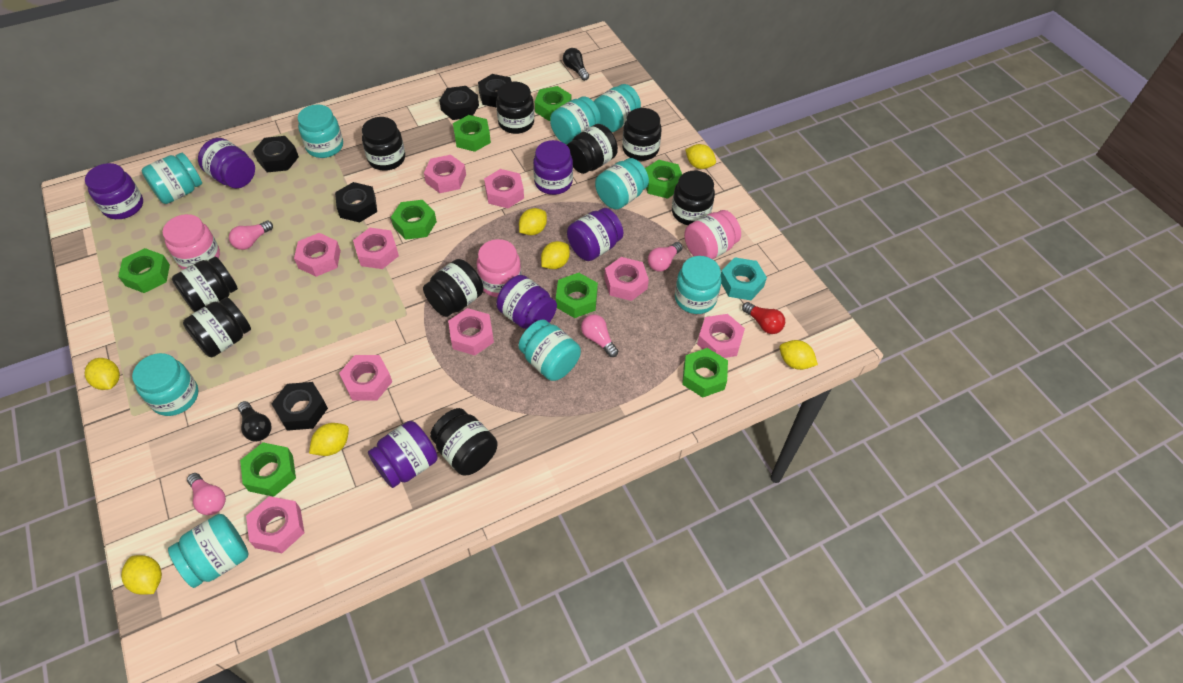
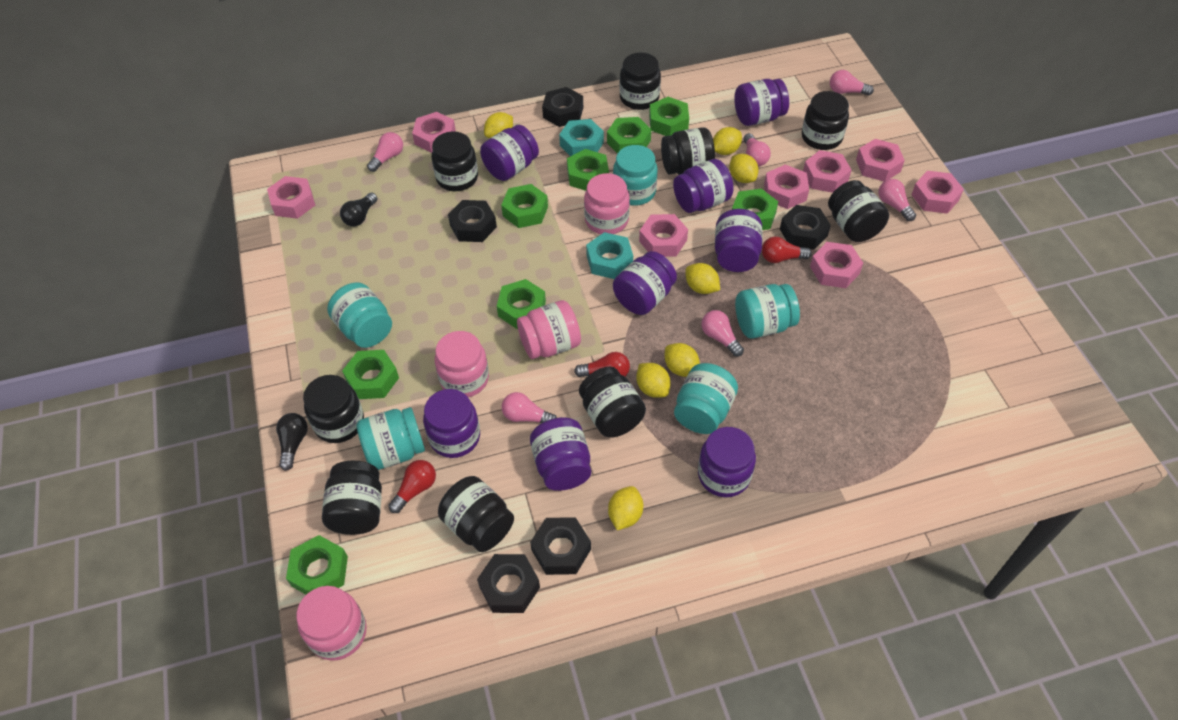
pink jar: [163,214,220,270] [477,239,522,297] [684,210,741,259] = 3 -> [296,586,367,661] [435,331,489,397] [517,300,581,359] [584,173,630,234] = 4
pink light bulb: [187,473,226,515] [229,221,273,250] [581,314,618,357] [648,242,682,272] = 4 -> [367,132,403,172] [502,392,557,423] [701,310,744,357] [744,133,771,166] [830,70,874,96] [879,179,916,221] = 6
pink nut: [246,496,304,553] [294,233,341,277] [339,355,392,401] [353,228,399,269] [424,155,466,193] [448,308,494,355] [484,169,524,208] [604,257,649,301] [697,314,745,358] = 9 -> [267,176,315,219] [412,112,456,153] [639,214,688,257] [764,165,809,209] [803,150,851,193] [810,242,863,288] [856,139,905,181] [911,171,964,214] = 8
purple jar: [85,163,143,219] [198,138,255,188] [368,421,438,488] [497,275,557,329] [533,140,573,195] [567,208,623,261] = 6 -> [423,389,480,458] [480,125,539,181] [530,417,591,491] [613,251,677,315] [673,159,733,213] [698,427,756,497] [715,209,763,272] [734,79,789,126] = 8
red light bulb: [742,302,785,334] = 1 -> [388,460,436,513] [574,352,630,377] [762,237,812,263] = 3
turquoise jar: [132,353,198,416] [142,153,202,204] [168,514,248,588] [298,104,343,158] [518,320,581,381] [550,96,601,144] [594,84,641,132] [595,158,649,209] [675,256,721,314] = 9 -> [327,282,392,348] [356,407,425,470] [613,145,658,206] [674,363,738,434] [735,284,800,338] = 5
turquoise nut: [721,258,767,300] = 1 -> [559,119,604,156] [586,232,633,279] = 2

